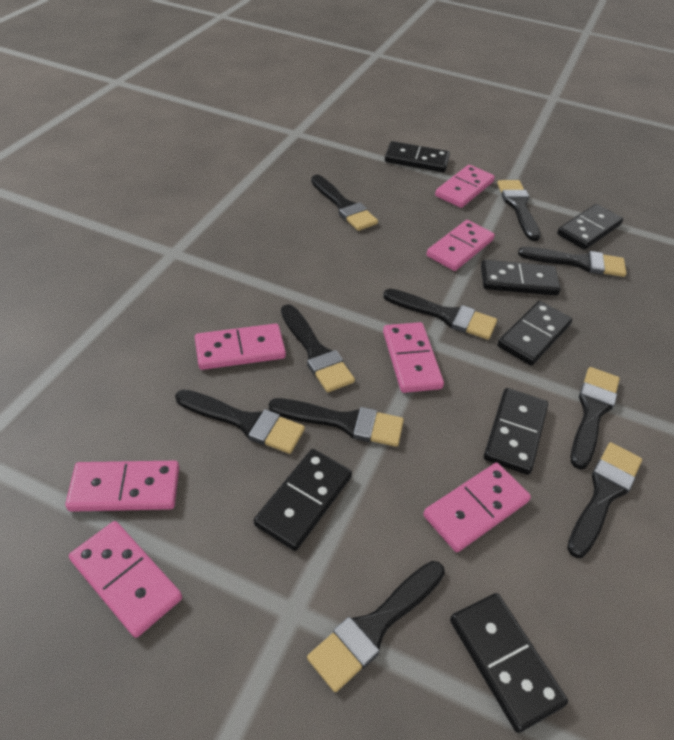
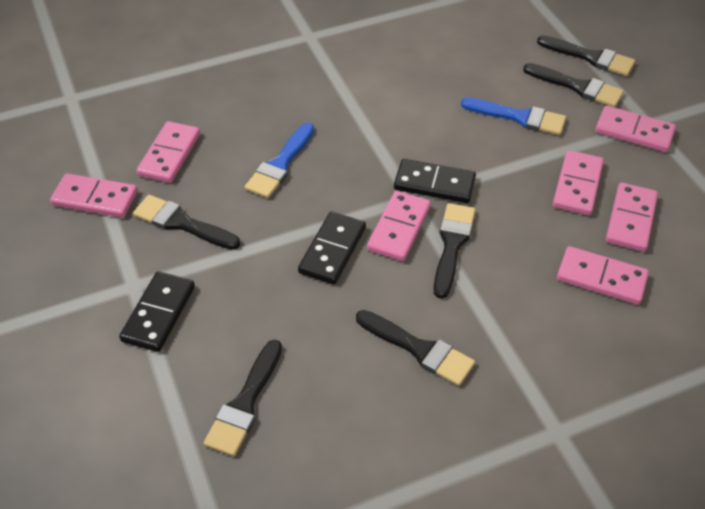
black brush: [175,389,305,454] [269,398,404,447] [281,304,355,392] [307,561,445,692] [311,175,378,231] [383,289,497,340] [497,180,540,241] [518,247,627,277] [567,442,642,558] [571,367,620,470] = 10 -> [133,195,241,250] [204,340,282,456] [356,310,475,386] [433,203,475,299] [523,63,624,107] [537,35,635,76] = 6
black domino: [254,449,352,551] [385,141,450,172] [450,593,568,733] [481,260,560,295] [484,388,548,475] [497,301,572,366] [557,204,623,250] = 7 -> [119,271,195,352] [298,211,366,285] [394,159,476,203] = 3
blue brush: none = 0 -> [245,123,314,198] [461,97,566,135] = 2

